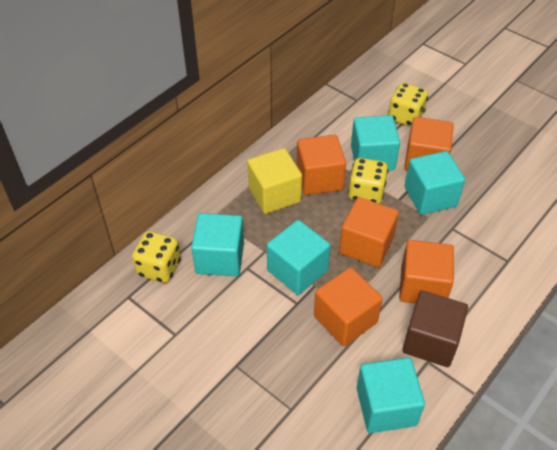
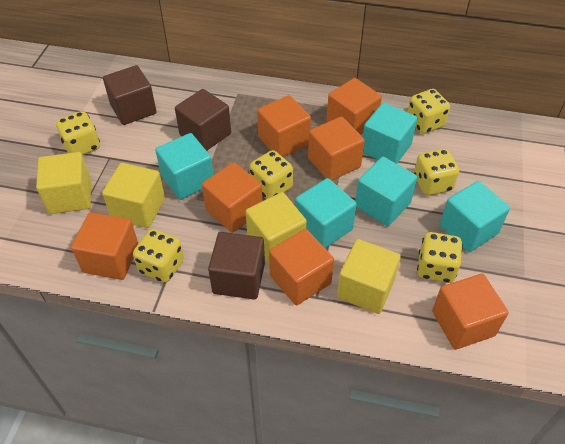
brown cube: [402,291,468,367] = 1 -> [103,65,157,125] [175,89,231,151] [208,232,265,300] = 3
orange cube: [296,135,346,195] [314,267,383,347] [339,197,399,267] [399,240,454,304] [404,117,454,171] = 5 -> [71,212,138,280] [202,162,263,233] [257,95,311,157] [269,229,334,305] [308,116,365,181] [327,78,382,135] [432,274,509,350] = 7
yellow cube: [247,148,302,214] = 1 -> [36,152,91,214] [102,163,165,228] [246,192,307,264] [337,239,401,314] = 4
yellow dice: [132,231,181,283] [348,158,388,204] [388,83,428,127] = 3 -> [56,111,100,155] [133,229,184,283] [249,150,293,199] [407,89,450,134] [414,149,459,195] [417,232,463,283] = 6

